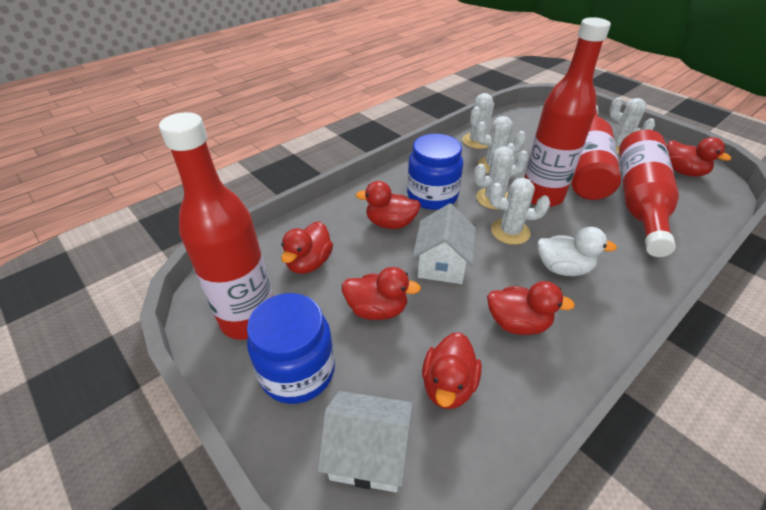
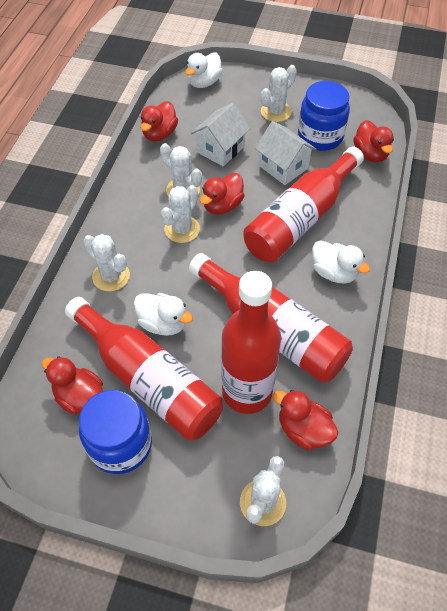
red duck: [281,221,333,274] [342,267,421,320] [356,181,421,229] [422,332,482,409] [487,281,575,335] [667,137,731,177] = 6 -> [42,356,103,415] [140,101,178,141] [200,173,245,214] [273,390,338,450] [353,120,394,162] = 5
white duck: [537,227,617,276] = 1 -> [134,293,193,336] [185,53,223,88] [312,240,370,284] = 3

